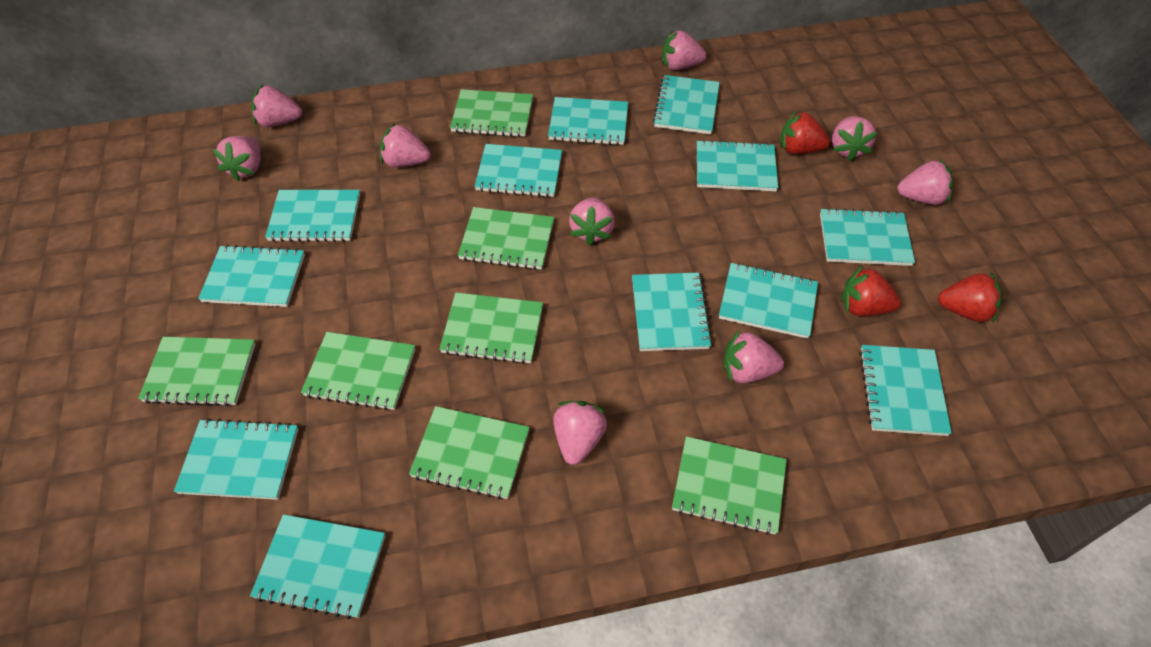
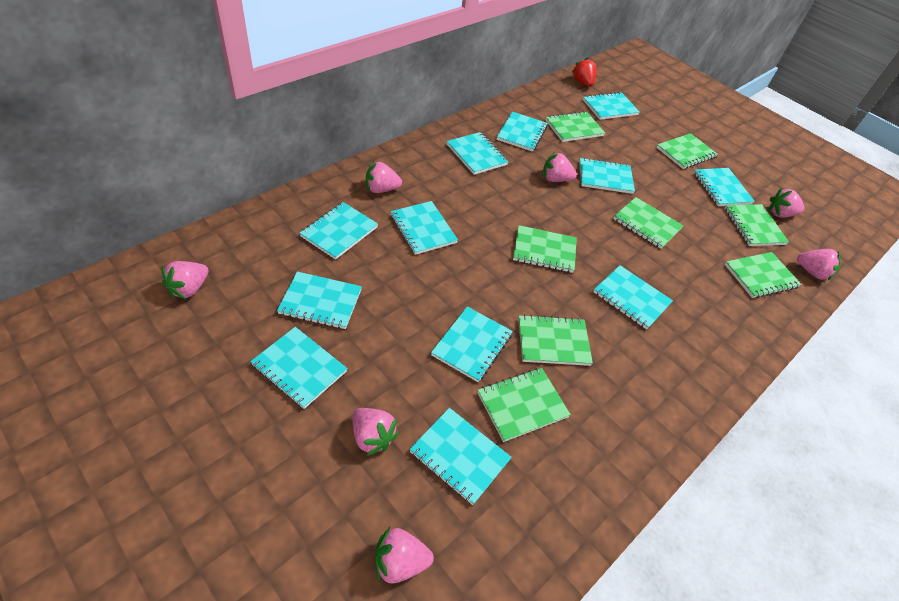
green notebook: [138,337,255,406] [301,332,415,410] [409,406,530,499] [439,292,543,364] [450,89,533,137] [458,207,554,270] [672,436,787,535] = 7 -> [478,368,571,442] [513,225,577,273] [518,314,593,366] [546,111,605,142] [613,197,683,249] [657,133,718,169] [725,204,789,246] [725,252,802,298] = 8
pink strawberry: [213,136,260,181] [251,85,302,127] [380,123,430,167] [553,401,607,465] [569,197,615,246] [662,30,707,70] [723,329,784,383] [832,116,877,161] [897,160,953,205] = 9 -> [162,261,209,299] [352,408,399,456] [366,161,402,193] [375,527,434,583] [543,152,577,182] [769,188,804,217] [797,249,841,280] = 7
red strawberry: [780,110,830,154] [841,265,901,316] [938,272,1002,322] = 3 -> [571,58,597,87] = 1

